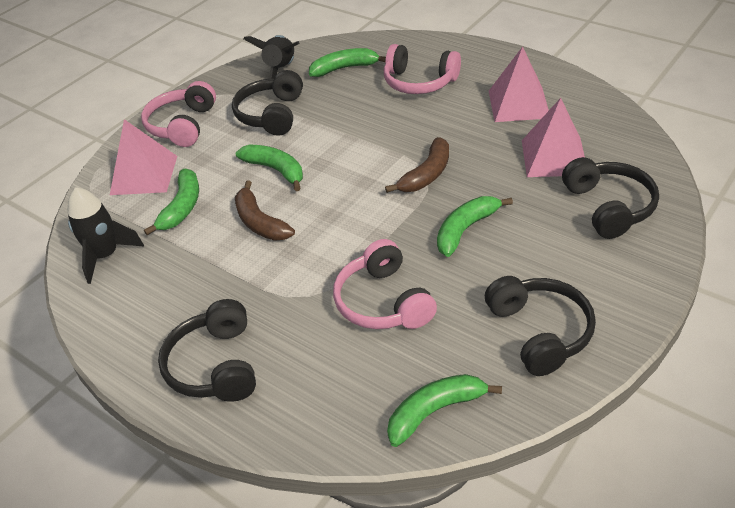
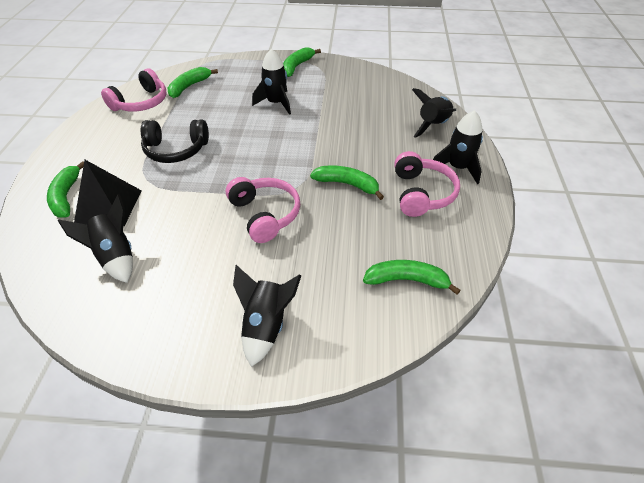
black headphones: [158,299,256,402] [232,70,303,136] [485,276,596,376] [562,157,659,239] = 4 -> [141,120,209,163] = 1
black pyramid: none = 0 -> [74,160,142,226] = 1
black rocket: [67,187,144,284] [243,35,299,79] = 2 -> [58,194,133,283] [233,265,302,367] [252,49,291,115] [412,88,456,138] [433,110,483,184] = 5
brown banana: [235,180,295,241] [385,137,449,193] = 2 -> none = 0
pink pyramid: [110,119,177,195] [489,46,549,122] [522,98,585,177] = 3 -> none = 0

